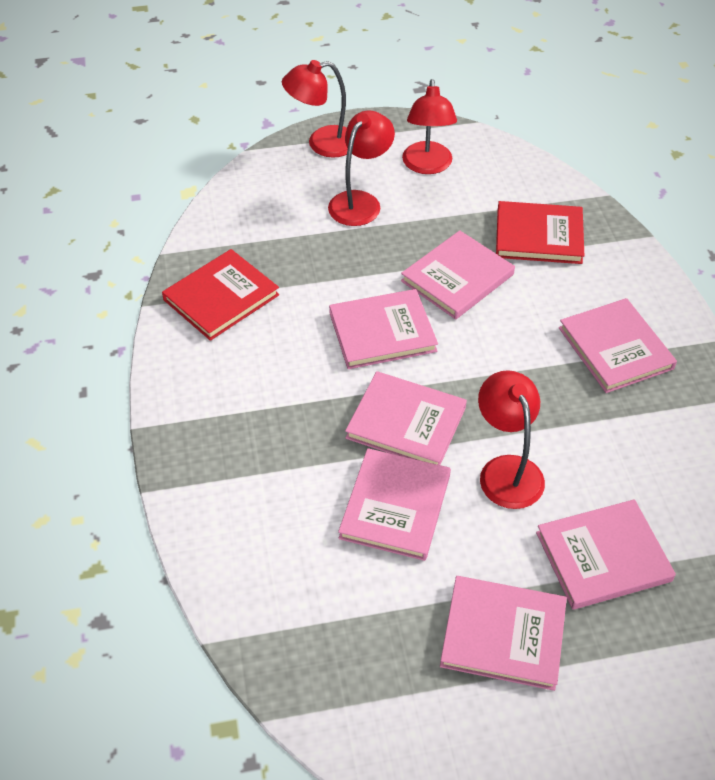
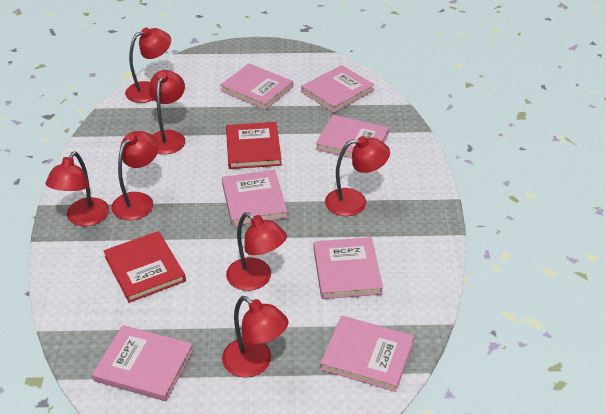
red lamp: [282,60,348,157] [328,111,395,226] [402,79,457,174] [478,370,545,509] = 4 -> [46,151,109,226] [111,131,159,220] [125,27,171,103] [149,70,185,154] [222,296,288,378] [226,212,287,291] [325,136,390,216] = 7

